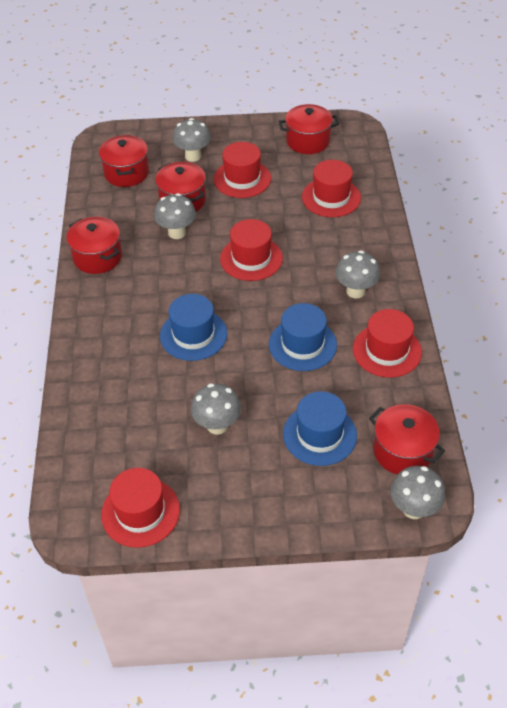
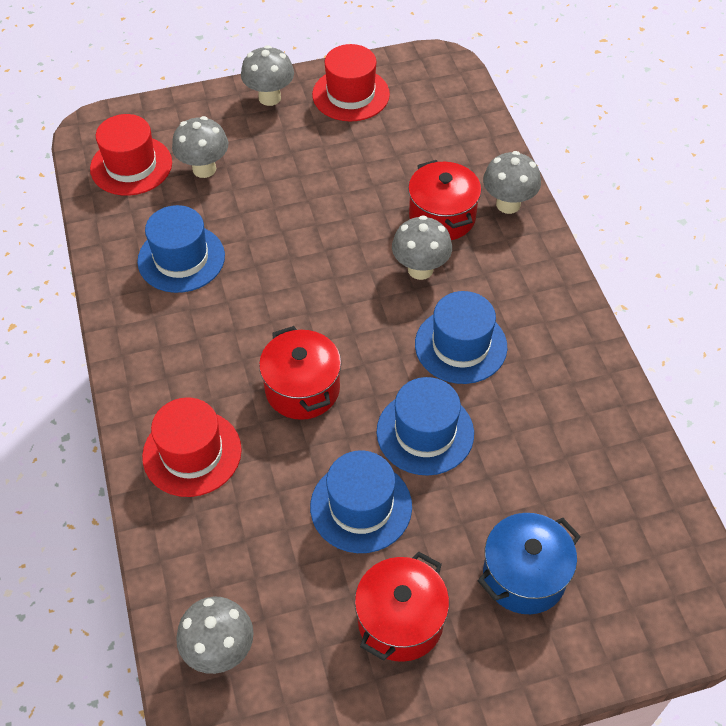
blue hat: [160,294,227,361] [269,303,337,371] [283,391,357,466] = 3 -> [137,205,225,293] [310,450,412,553] [377,377,474,475] [415,291,507,384] = 4
blue pot: none = 0 -> [478,513,581,614] = 1
red hat: [101,468,180,548] [214,142,271,198] [220,219,283,281] [302,160,361,217] [353,309,422,378] = 5 -> [90,114,172,196] [142,397,242,497] [312,44,390,121] = 3
red pot: [66,217,122,274] [99,135,149,187] [155,162,206,212] [279,104,339,154] [369,404,445,475] = 5 -> [259,326,341,420] [355,551,449,662] [408,160,481,240] = 3

